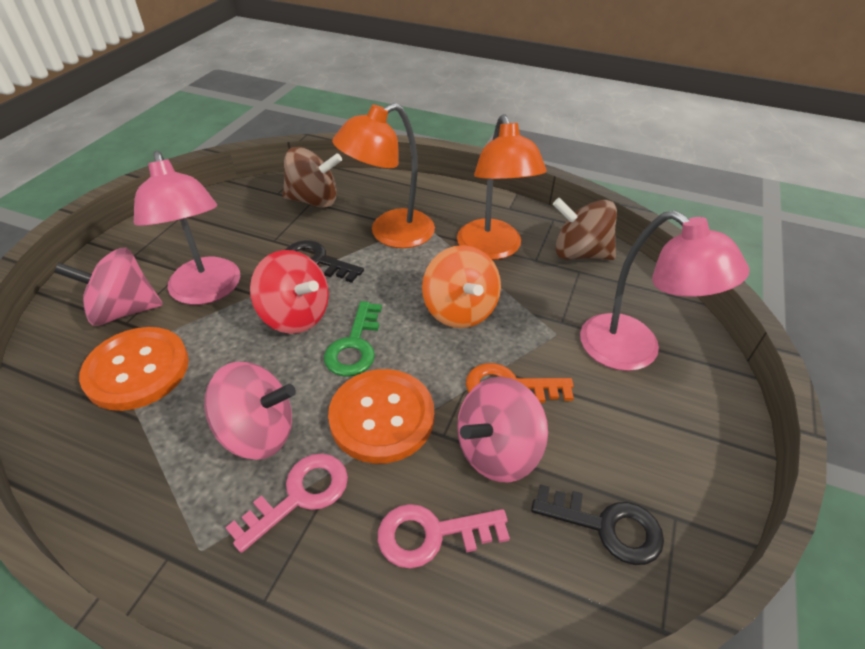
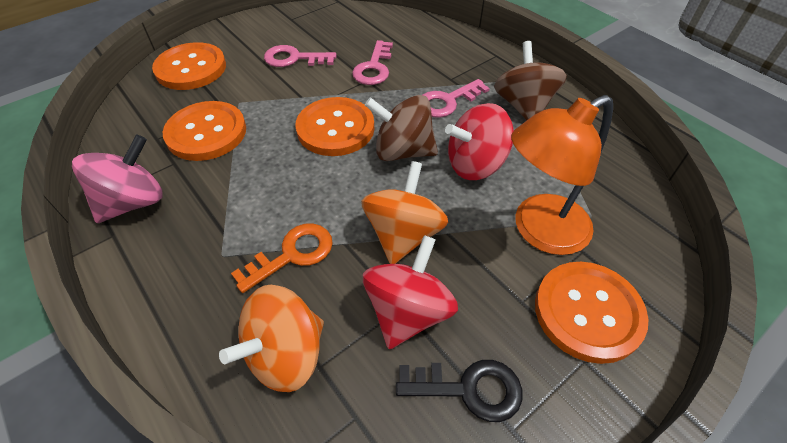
black key: [286,240,364,283] [531,484,664,565] = 2 -> [396,360,523,422] = 1
green key: [324,301,382,377] = 1 -> none = 0
orange button: [79,327,189,411] [328,369,434,464] = 2 -> [152,42,226,90] [163,101,246,161] [296,97,374,156] [535,262,648,364] = 4
orange lamp: [332,103,435,248] [457,114,547,260] = 2 -> [511,95,613,255] = 1
orange spinning top: [422,245,501,328] = 1 -> [219,285,324,392] [361,161,448,264] = 2
pink key: [225,454,348,553] [378,504,510,569] = 2 -> [264,45,337,67] [352,40,393,85] [423,79,490,118] = 3
pink lamp: [134,151,240,305] [580,211,749,371] = 2 -> none = 0
pink spinning top: [54,248,163,326] [204,361,296,460] [457,377,548,482] = 3 -> [72,135,163,223] = 1
red spinning top: [250,250,329,334] = 1 -> [363,235,458,349] [445,103,514,180] = 2

